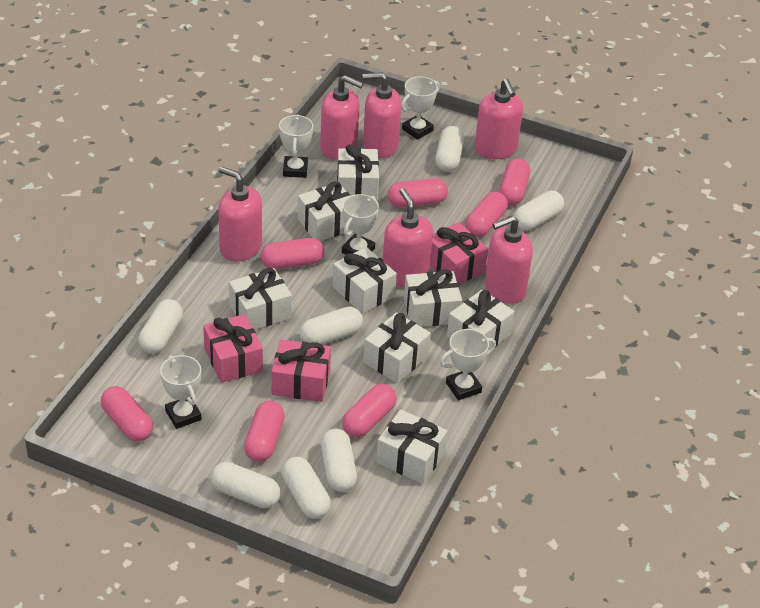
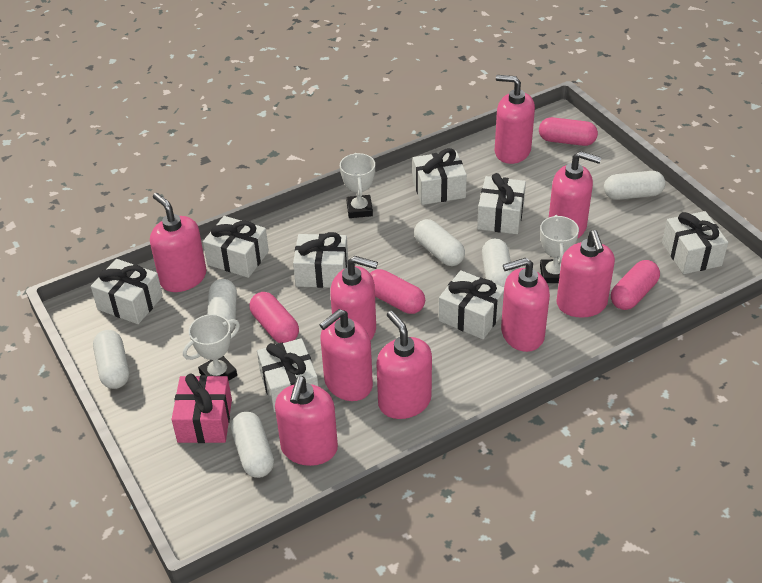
pink capsule: [101,386,153,442] [244,401,285,462] [261,238,324,269] [342,384,397,437] [388,178,448,207] [465,192,508,237] [499,158,530,205] = 7 -> [249,292,299,343] [370,269,425,314] [539,117,598,146] [611,260,660,310] = 4
pink gift: [203,314,263,383] [272,339,331,402] [430,222,488,284] = 3 -> [172,373,232,443] = 1
pink soap dispenser: [218,167,262,261] [320,75,363,160] [363,72,402,158] [383,188,433,287] [475,79,523,159] [485,216,533,304] = 6 -> [150,193,207,292] [275,376,338,466] [319,309,373,401] [330,256,378,341] [376,311,432,419] [495,75,535,164] [501,258,550,352] [549,151,601,239] [556,230,615,318] = 9
white capsule: [138,299,183,354] [211,462,280,508] [282,457,331,519] [300,306,363,345] [321,429,357,492] [435,126,464,172] [514,191,564,231] = 7 -> [93,330,129,389] [207,279,237,331] [231,412,274,478] [414,219,465,266] [482,238,513,287] [604,171,666,200] = 6
white trophy: [160,355,201,429] [279,115,313,178] [342,194,379,255] [401,76,440,140] [439,329,496,400] = 5 -> [183,314,240,381] [340,153,375,218] [540,215,579,283] = 3

